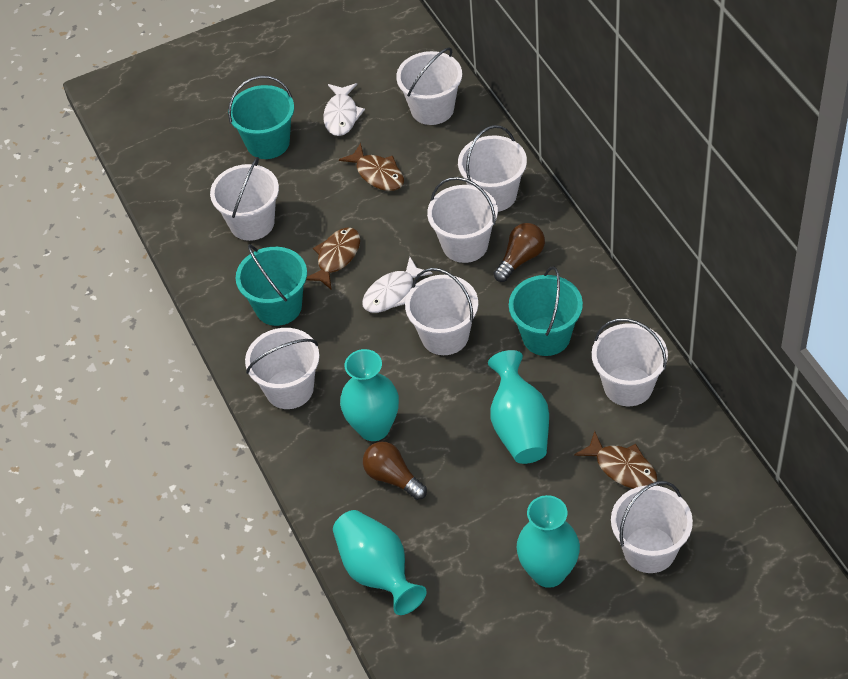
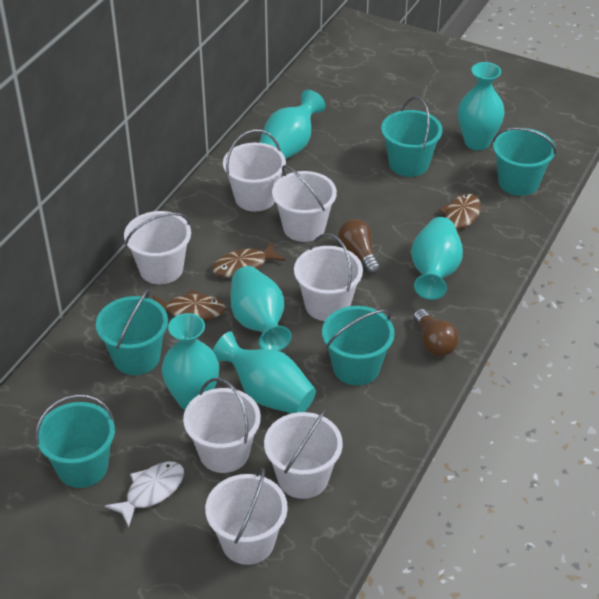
turquoise bucket: [228,76,294,159] [236,244,307,326] [509,266,583,356] = 3 -> [35,394,115,488] [96,288,168,375] [322,306,395,385] [381,96,443,177] [492,127,556,196] = 5
turquoise vase: [333,510,427,615] [340,349,399,441] [488,350,549,464] [516,495,580,588] = 4 -> [162,313,219,410] [213,331,316,414] [231,266,292,351] [259,90,325,159] [411,217,463,300] [458,62,505,150] = 6
white bucket: [210,157,279,241] [245,328,320,409] [396,47,462,125] [405,268,478,355] [427,177,498,263] [458,125,527,212] [592,318,668,406] [611,481,693,573] = 8 -> [124,211,191,284] [183,378,261,473] [205,468,288,565] [223,129,286,212] [264,409,343,499] [272,165,337,242] [294,233,363,321] = 7
white fish: [323,83,365,136] [362,257,433,313] = 2 -> [105,462,184,527] = 1

